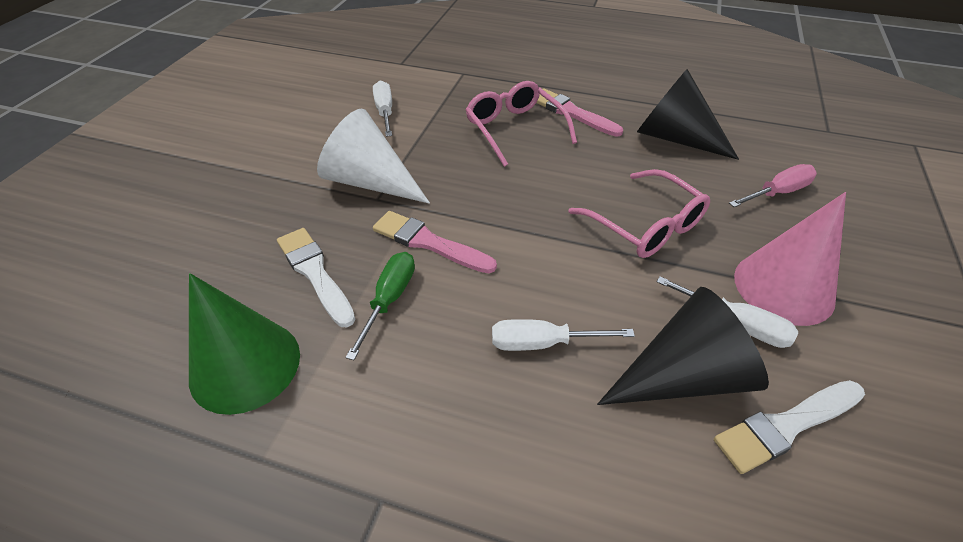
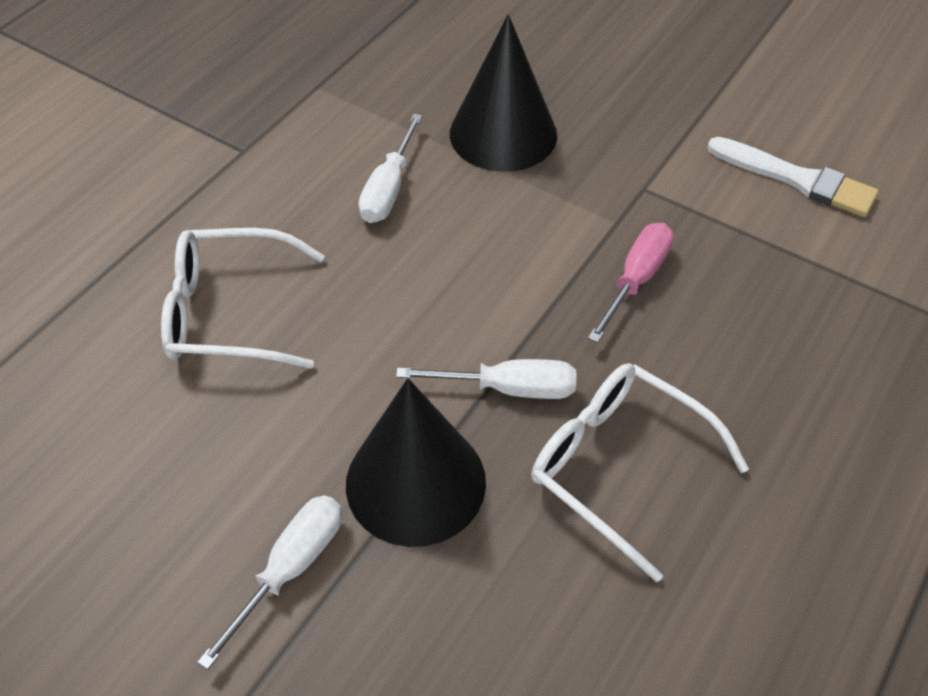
green cone: [189,273,300,415] = 1 -> none = 0
green screwdriver: [345,252,415,360] = 1 -> none = 0
pink brush: [373,211,497,273] [536,88,623,137] = 2 -> none = 0
pink cone: [734,192,846,326] = 1 -> none = 0
pink glasses: [466,81,577,167] [568,169,710,258] = 2 -> none = 0
white brush: [277,228,356,327] [714,380,865,474] = 2 -> [707,137,879,217] = 1
white cone: [317,108,430,204] = 1 -> none = 0
white glasses: none = 0 -> [161,228,325,369] [531,363,749,582] = 2

